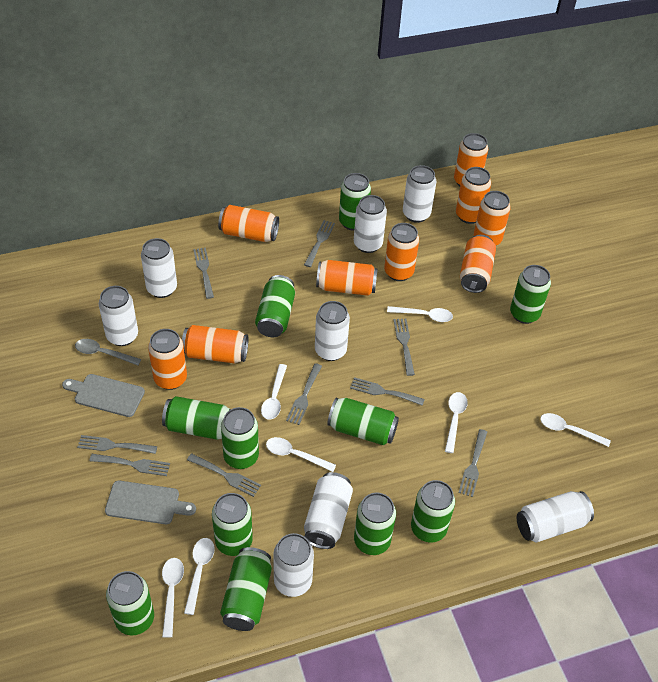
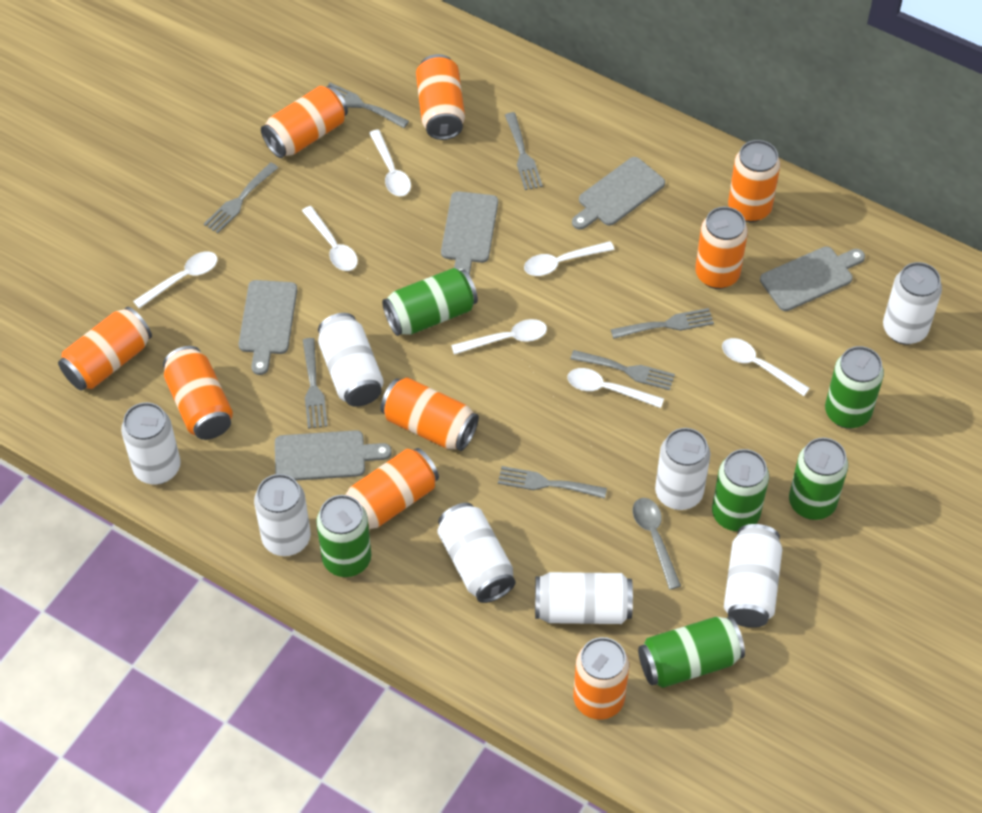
green can: [106,571,154,635] [162,396,231,440] [212,493,253,556] [220,547,272,631] [221,407,259,469] [255,275,295,337] [327,398,399,445] [339,173,371,231] [354,493,396,555] [411,480,455,542] [510,265,551,324] = 11 -> [316,495,371,577] [382,268,478,336] [638,616,745,688] [712,449,769,531] [789,438,848,520] [825,346,884,429] = 6
grey cutting board: [62,374,145,417] [105,481,196,524] = 2 -> [239,280,297,375] [275,430,392,481] [441,191,498,275] [572,157,665,230] [760,246,865,311] = 5
grey fork: [77,435,157,454] [89,454,170,476] [187,453,261,497] [193,247,214,299] [286,363,322,425] [304,220,335,267] [350,377,425,406] [393,318,415,376] [458,429,487,497] = 9 -> [204,162,278,233] [303,338,327,429] [326,83,409,128] [498,466,607,499] [505,112,543,190] [570,350,675,390] [611,308,714,339] = 7

